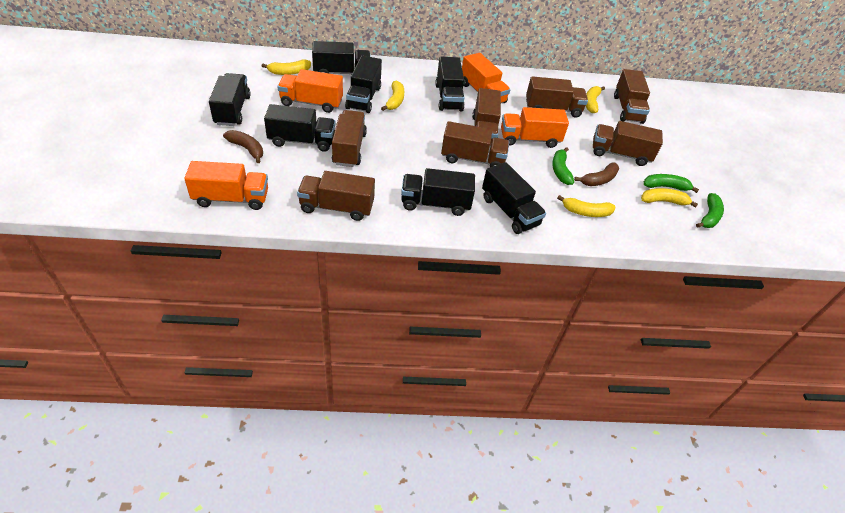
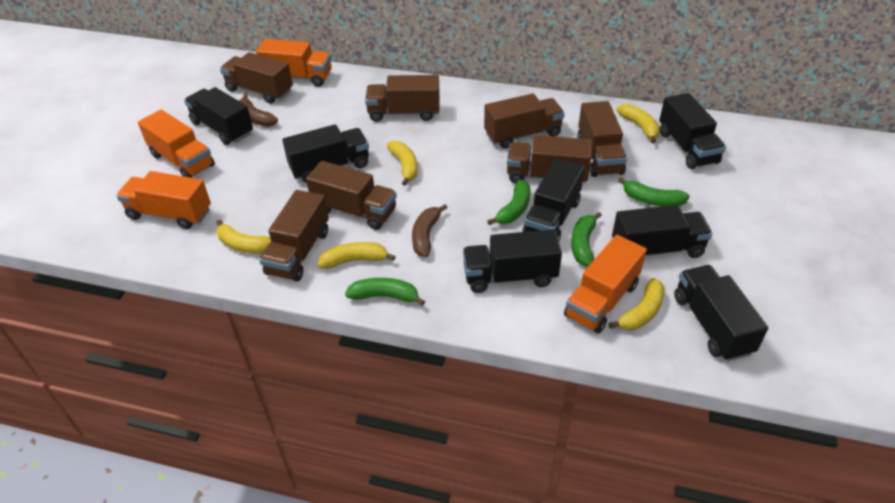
green banana: [552,147,574,185] [644,174,699,193] [696,193,724,228] = 3 -> [345,278,425,306] [487,180,530,225] [571,212,602,266] [618,177,690,206] = 4

